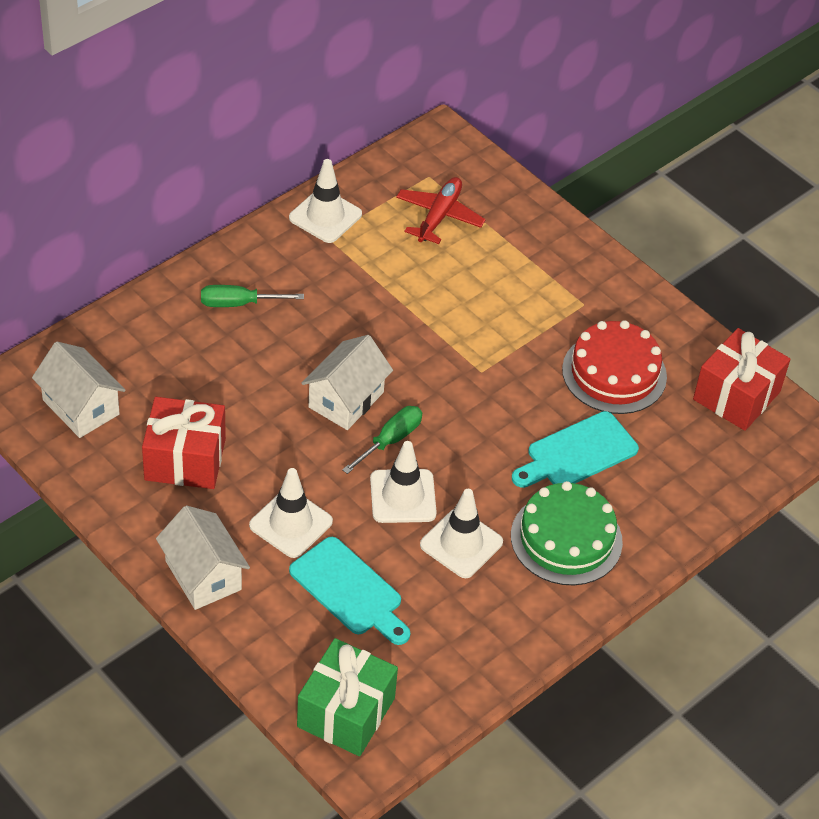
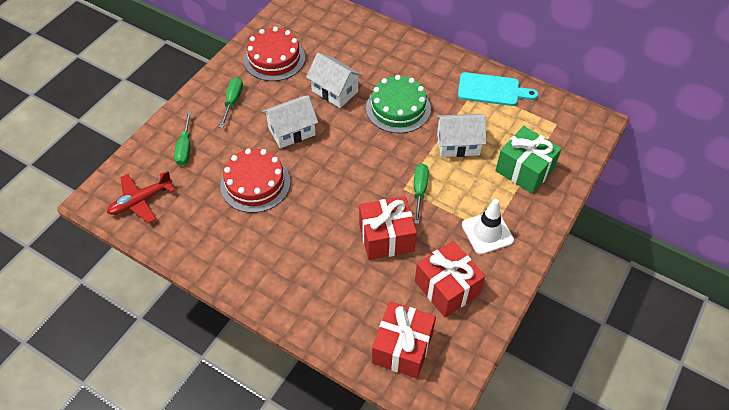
green screwdriver: [201,285,304,307] [342,406,422,474] = 2 -> [174,111,191,166] [219,77,243,128] [414,164,429,224] = 3
red cake: [562,320,667,414] = 1 -> [220,149,291,213] [244,27,305,81] = 2
red gift: [142,397,226,489] [693,328,790,431] = 2 -> [359,196,417,260] [372,301,436,379] [415,241,485,318] = 3
turquoise cutting board: [289,537,410,645] [512,411,639,488] = 2 -> [458,72,538,106] = 1
white traffic cone: [249,468,333,558] [289,159,362,243] [370,441,437,523] [420,489,503,578] = 4 -> [462,199,514,255] = 1

